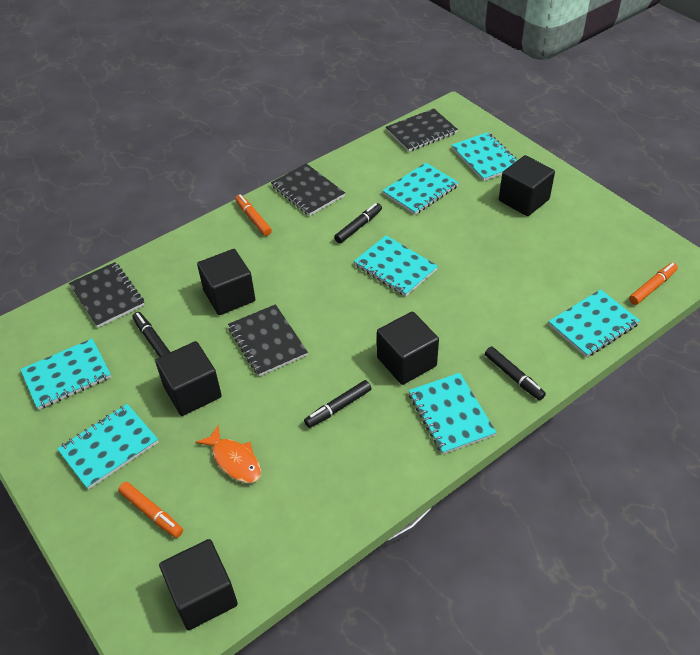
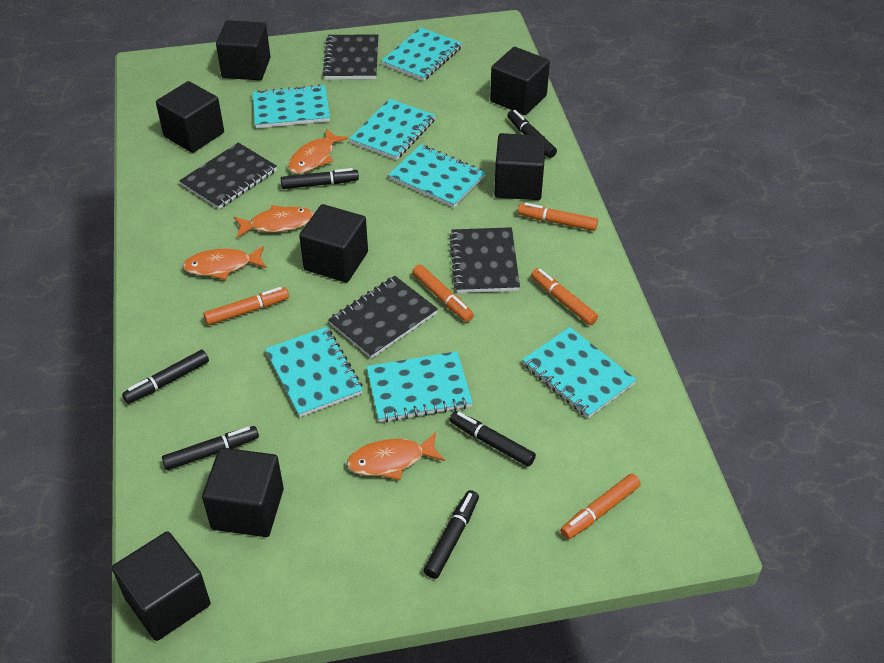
black cube: [155,341,222,416] [159,539,238,630] [197,249,255,315] [377,312,439,385] [499,155,555,216] = 5 -> [112,531,211,641] [156,81,224,153] [202,448,284,537] [216,20,271,80] [299,204,368,283] [490,47,550,115] [494,133,545,200] = 7
black marker: [133,312,170,357] [304,380,372,428] [334,203,382,243] [485,347,546,401] = 4 -> [122,350,209,404] [162,426,259,470] [281,168,359,189] [424,490,479,579] [449,411,536,467] [507,110,557,158] = 6
orange fish: [195,425,261,483] = 1 -> [183,246,267,280] [234,205,314,238] [288,128,348,174] [347,432,445,480] = 4
orange marker: [118,482,183,538] [235,195,272,236] [629,263,678,305] = 3 -> [203,287,289,325] [412,264,474,322] [518,203,598,231] [531,268,598,325] [560,474,641,539] = 5

